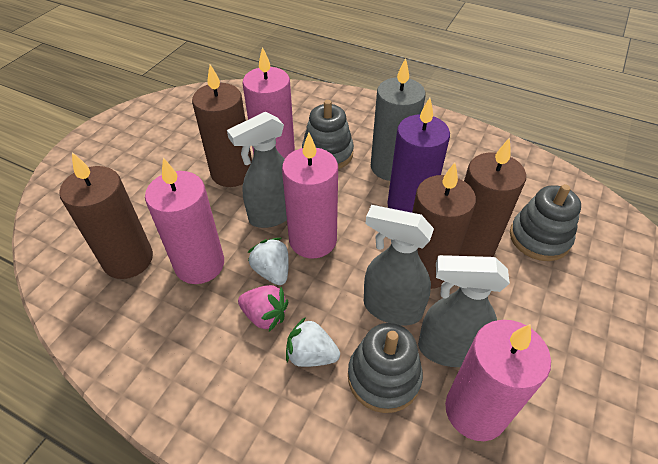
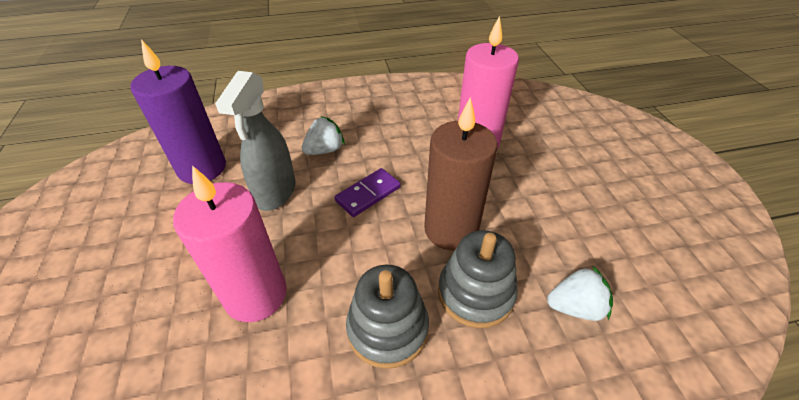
brown candle: [59,152,153,279] [192,64,252,187] [412,162,476,289] [459,137,526,257] = 4 -> [424,97,498,250] = 1
grey candle: [371,58,426,181] = 1 -> none = 0
grey spray bottle: [227,111,287,228] [364,205,434,325] [418,255,510,367] = 3 -> [215,71,296,211] = 1
grey stacking toy: [302,100,354,169] [348,323,423,413] [510,184,581,261] = 3 -> [346,265,429,369] [438,230,518,328] = 2
pink candle: [145,158,224,284] [242,47,295,158] [282,132,338,258] [445,320,551,441] = 4 -> [173,166,287,322] [458,16,519,149] = 2
pink strawberry: [238,285,288,332] = 1 -> none = 0
purple domino: none = 0 -> [334,168,401,217] = 1

